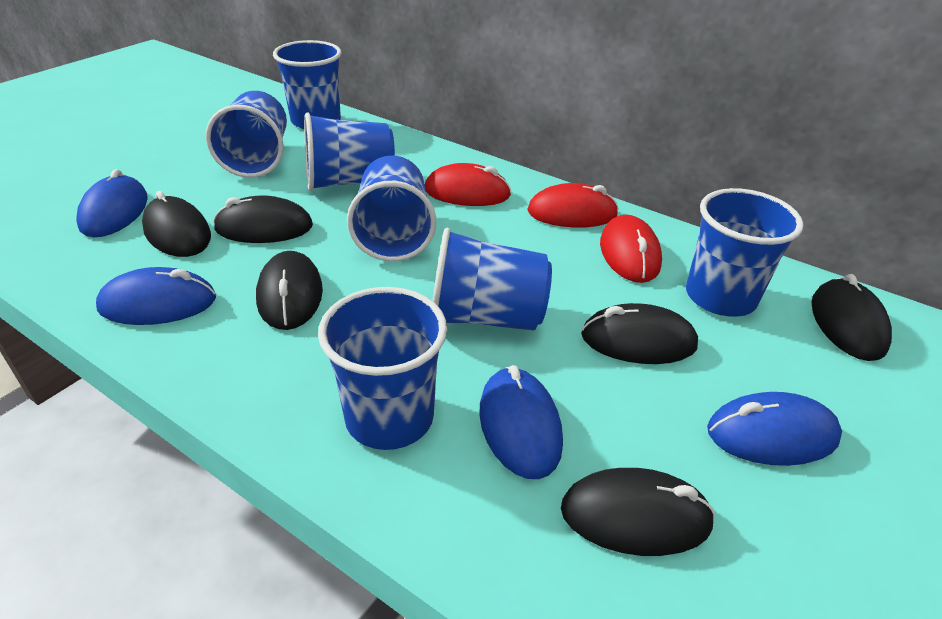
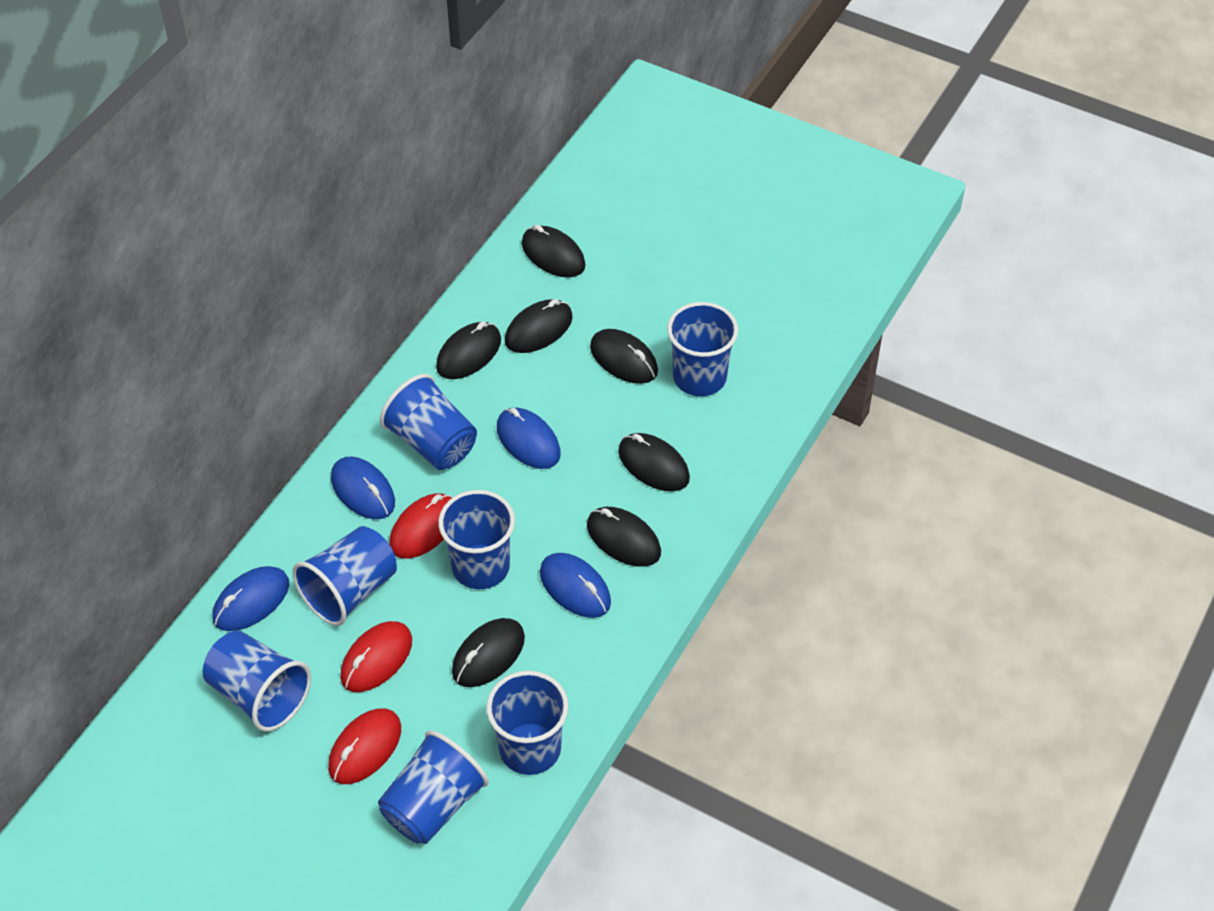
black mouse: [142,191,211,257] [213,196,313,243] [256,251,323,330] [561,468,715,556] [581,303,698,364] [812,274,892,361] = 6 -> [436,321,501,379] [452,618,525,687] [505,299,573,353] [522,225,586,278] [587,507,661,567] [590,329,658,384] [618,433,690,491] = 7

